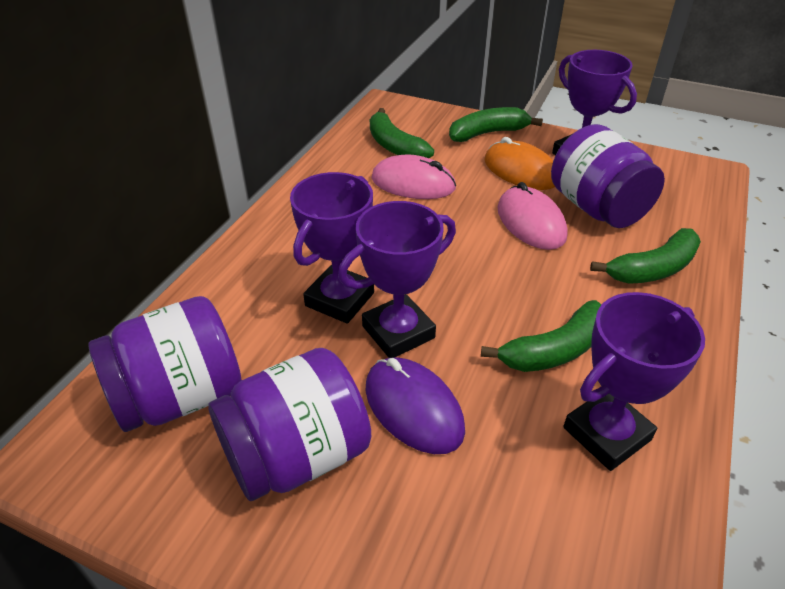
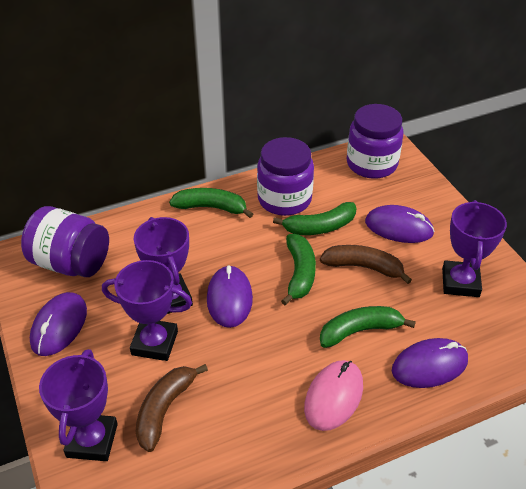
brown banana: none = 0 -> [136,364,208,452] [320,245,412,284] = 2
orange mouse: [484,137,555,190] = 1 -> none = 0
pink mouse: [371,154,456,199] [497,182,568,250] = 2 -> [304,360,363,431] = 1
purple mouse: [366,357,465,454] = 1 -> [30,292,87,356] [207,265,253,328] [365,205,435,243] [392,338,468,388] = 4

